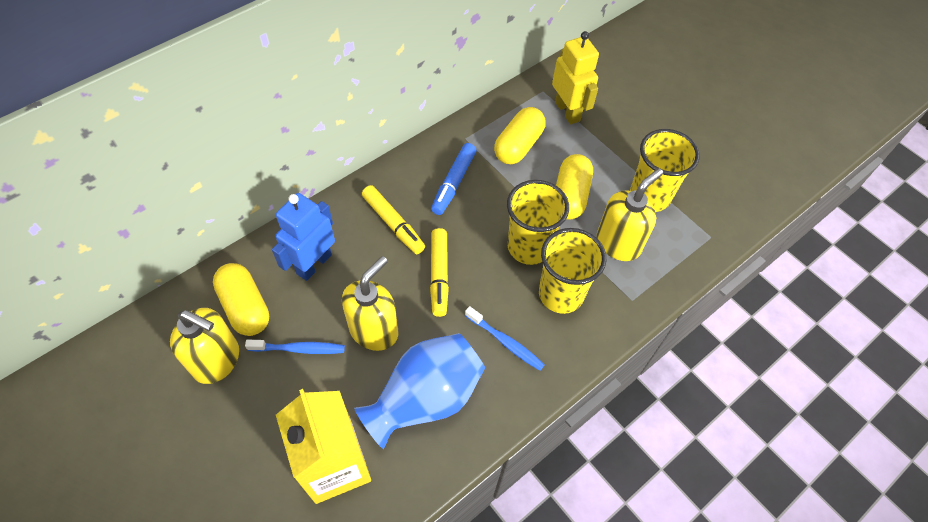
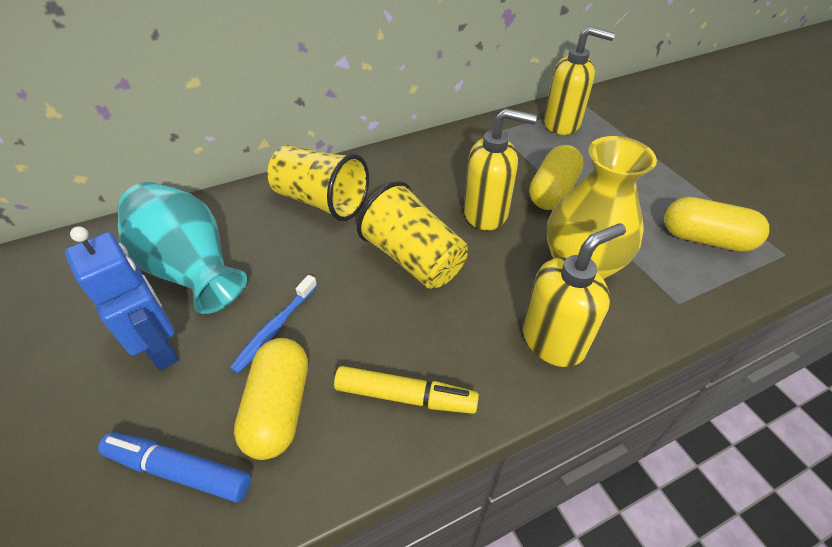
blue toothbrush: [245,340,345,354] [465,306,545,371] = 2 -> [230,275,317,373] = 1
blue vase: [354,333,485,449] = 1 -> none = 0
turquoise vase: none = 0 -> [118,182,247,314] = 1
yellow carton: [276,389,371,504] = 1 -> none = 0
yellow cup: [507,180,569,265] [539,228,606,314] [630,129,700,212] = 3 -> [268,145,369,221] [357,181,468,289] = 2
yellow marker: [362,185,425,254] [430,228,449,317] = 2 -> [334,366,479,414] = 1
yellow robot: [552,31,599,124] = 1 -> none = 0
yellow vase: none = 0 -> [547,136,657,279] = 1

